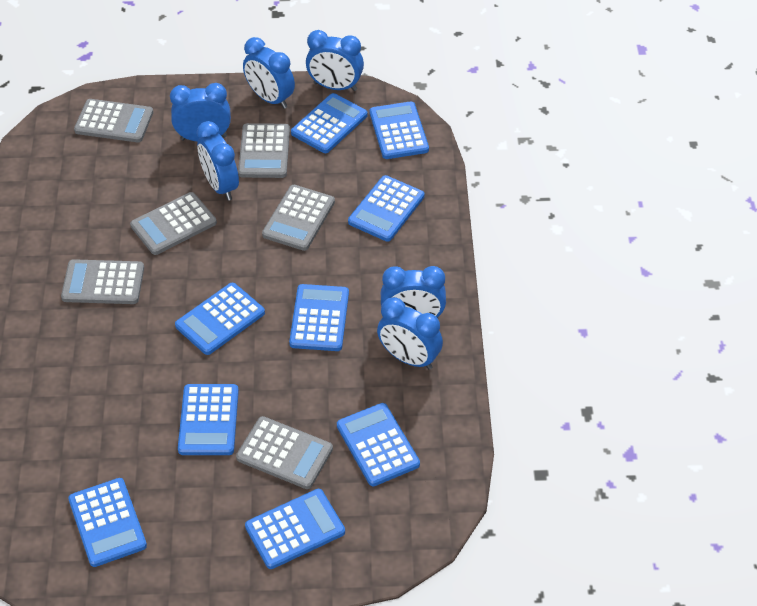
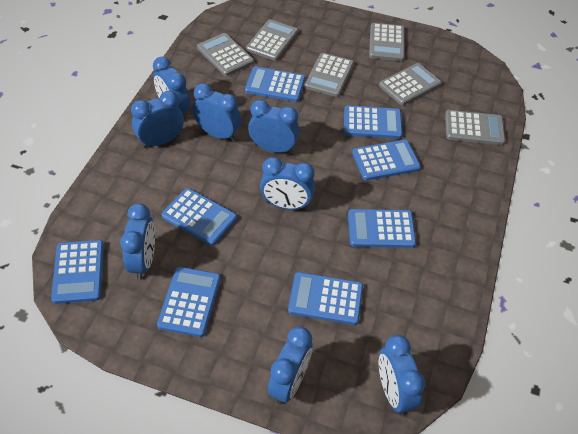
blue calculator: [68,478,147,567] [175,283,265,355] [178,384,239,455] [245,489,345,569] [289,284,349,351] [291,93,368,153] [337,403,420,486] [348,175,424,242] [370,101,429,159] = 9 -> [51,240,104,304] [157,267,221,337] [161,188,237,246] [245,66,306,102] [288,272,363,325] [344,106,403,139] [348,209,416,248] [352,140,421,181] = 8
blue clock: [170,83,231,142] [197,121,239,201] [243,37,295,109] [306,30,364,91] [377,297,443,369] [381,266,446,318] = 6 -> [120,203,155,280] [131,91,184,148] [153,57,190,120] [193,83,241,142] [248,100,300,154] [260,157,315,210] [268,327,312,404] [379,335,425,415] = 8

